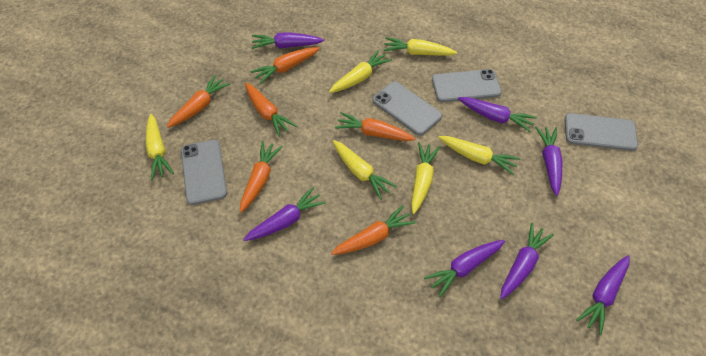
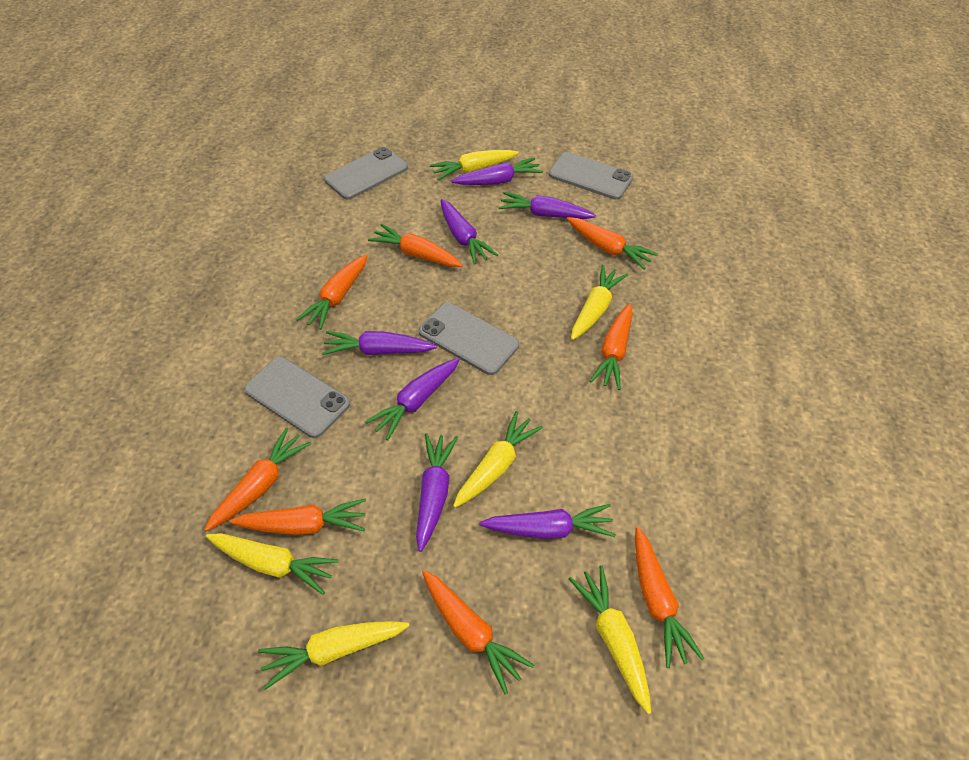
orange carrot: [167,75,230,128] [240,141,283,212] [245,83,296,137] [250,47,320,84] [331,205,416,255] [335,112,416,141] = 6 -> [204,427,311,531] [230,499,366,535] [296,255,368,330] [368,224,463,267] [422,570,534,695] [567,217,658,269] [590,303,633,390] [635,527,705,668] = 8

